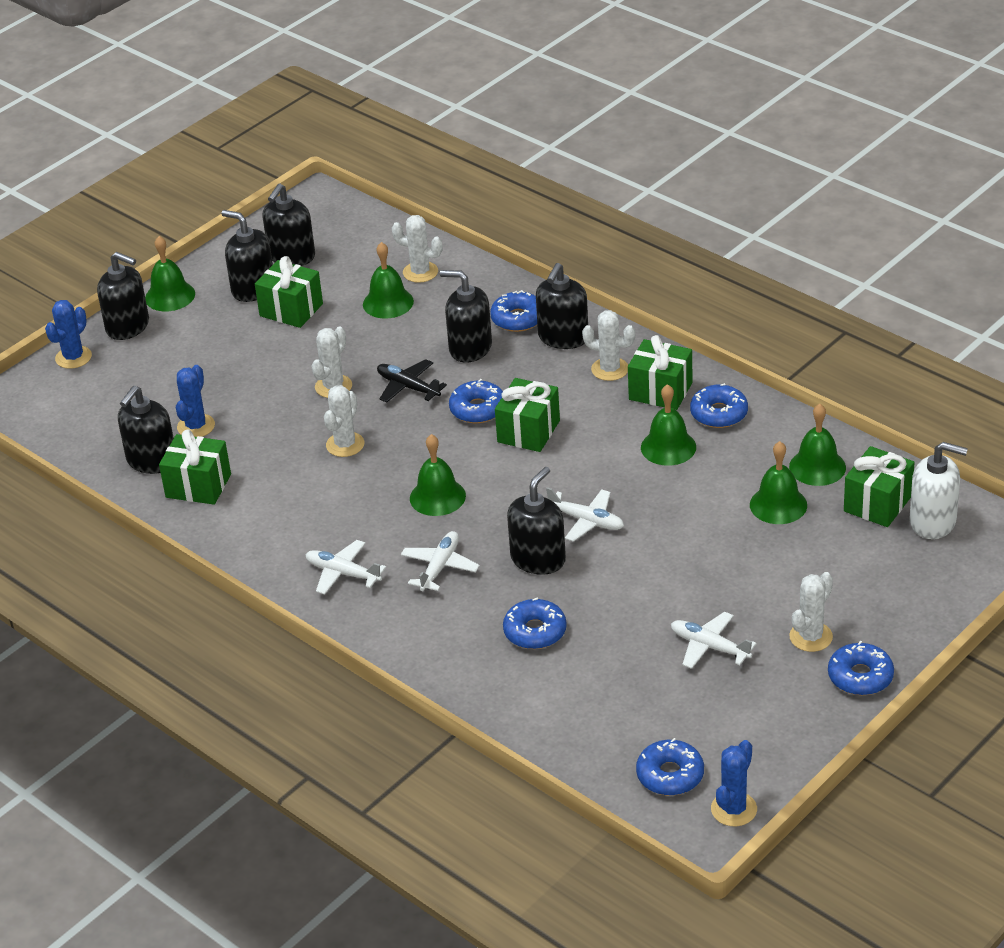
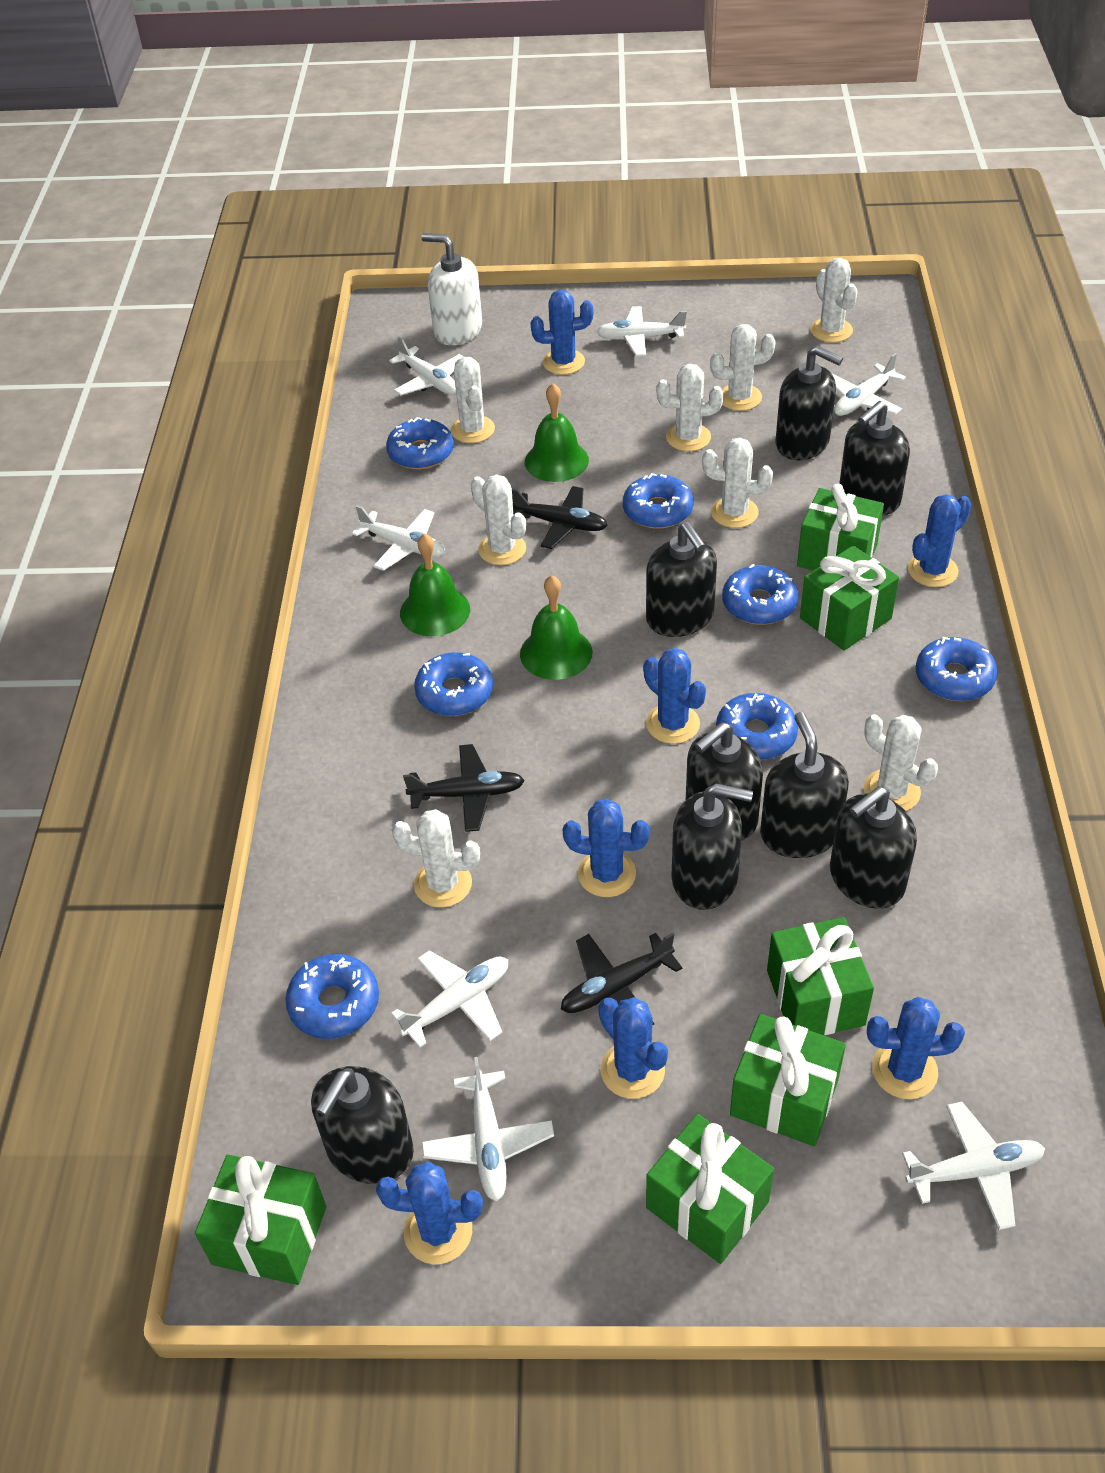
black plane: [377,359,447,403] = 1 -> [403,744,525,832] [512,486,607,549] [561,933,682,1025] = 3
black soap dispenser: [97,252,149,340] [118,386,174,474] [222,210,273,302] [262,183,315,266] [440,270,492,363] [507,467,566,575] [536,263,588,349] = 7 -> [311,1066,414,1184] [646,522,717,637] [671,783,753,910] [686,722,763,841] [760,712,849,858] [776,346,843,460] [830,786,917,909] [839,401,910,515] = 8
blue cactus: [45,300,92,369] [176,365,215,437] [711,740,757,826] = 3 -> [376,1161,483,1264] [530,290,593,375] [563,799,650,897] [598,997,668,1099] [644,648,706,744] [867,997,965,1099] [908,494,971,587] = 7
blue donut: [449,379,503,423] [490,290,537,332] [503,598,567,649] [636,738,704,796] [690,383,748,428] [828,641,894,695] = 6 -> [285,954,379,1039] [386,417,454,469] [414,652,493,716] [623,473,694,529] [716,693,798,760] [722,564,798,625] [916,637,998,701] = 7
green bell: [145,236,195,311] [363,242,414,318] [410,434,466,516] [641,384,696,466] [750,441,807,524] [789,404,846,486] = 6 -> [400,533,470,636] [520,575,593,680] [525,383,589,482] = 3
green gift: [159,429,231,505] [255,256,323,328] [495,378,560,452] [628,335,693,410] [844,446,915,527] = 5 -> [195,1154,326,1285] [646,1114,774,1264] [730,1014,846,1146] [767,917,874,1035] [797,484,884,571] [800,545,899,651] = 6
white cactus: [311,326,352,398] [324,385,365,457] [392,215,442,283] [582,310,635,381] [789,572,833,652] = 5 -> [392,809,480,908] [451,357,495,443] [471,475,526,565] [656,364,724,451] [702,438,773,528] [710,324,776,411] [810,258,858,343] [864,714,938,811] = 8
white plane: [305,540,386,594] [401,531,480,591] [546,487,624,542] [671,612,757,669] = 4 -> [352,505,445,571] [389,337,464,396] [391,950,508,1048] [421,1057,554,1201] [596,306,687,356] [831,353,906,416] [902,1102,1045,1230] = 7

